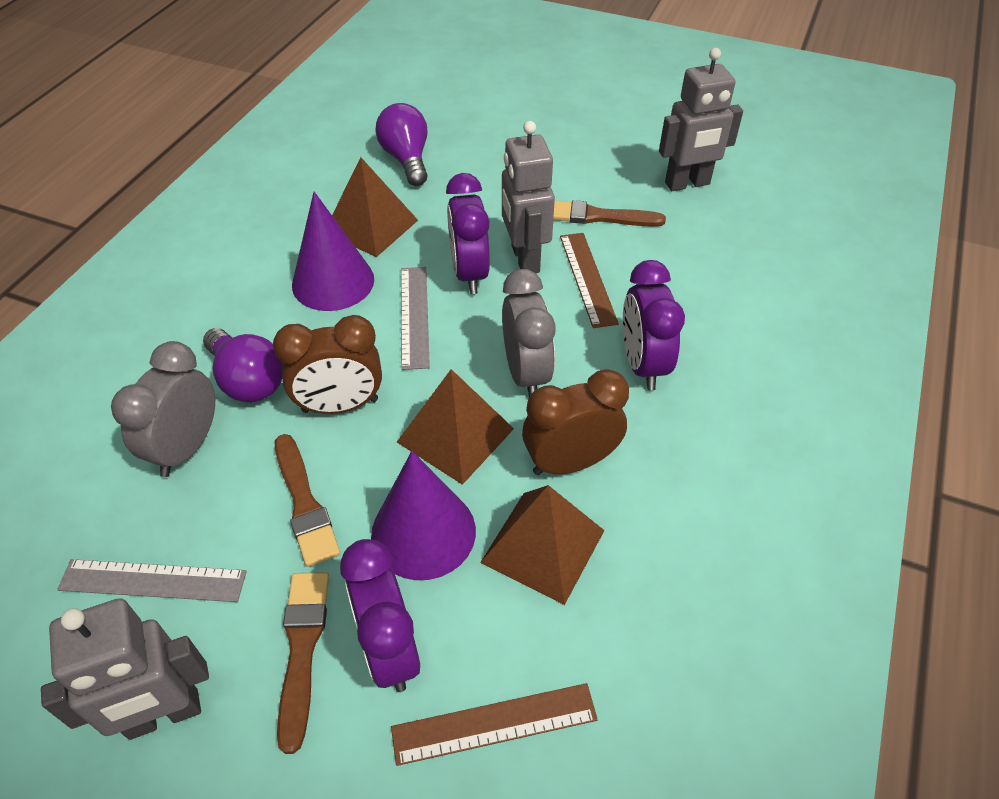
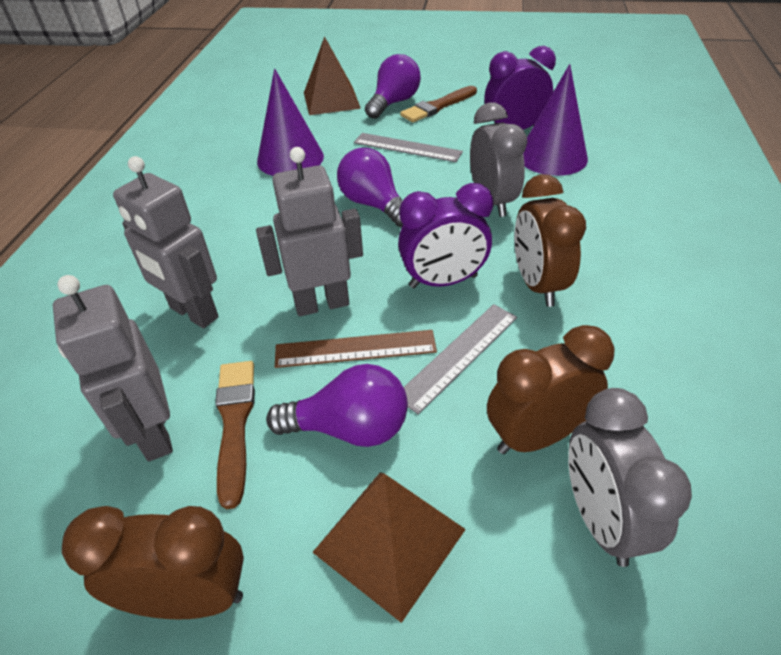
brown brush: [275,434,340,567] [277,572,329,754] [553,200,666,227] = 3 -> [215,361,255,509] [400,86,477,122] = 2
brown clock: [273,315,382,414] [522,369,629,475] = 2 -> [62,506,244,619] [487,325,615,454] [514,174,586,307] = 3
brown pyramid: [332,157,418,257] [397,369,514,485] [480,485,605,605] = 3 -> [304,36,361,115] [312,472,466,623] = 2
brown ruler: [391,683,598,766] [560,233,619,328] = 2 -> [275,330,437,368] = 1
purple clock: [340,539,420,692] [446,173,490,294] [623,260,685,390] = 3 -> [398,183,493,288] [484,46,556,130] = 2
purple light bulb: [203,328,282,403] [375,103,428,186] = 2 -> [266,364,408,447] [337,148,403,227] [365,54,421,119] = 3

